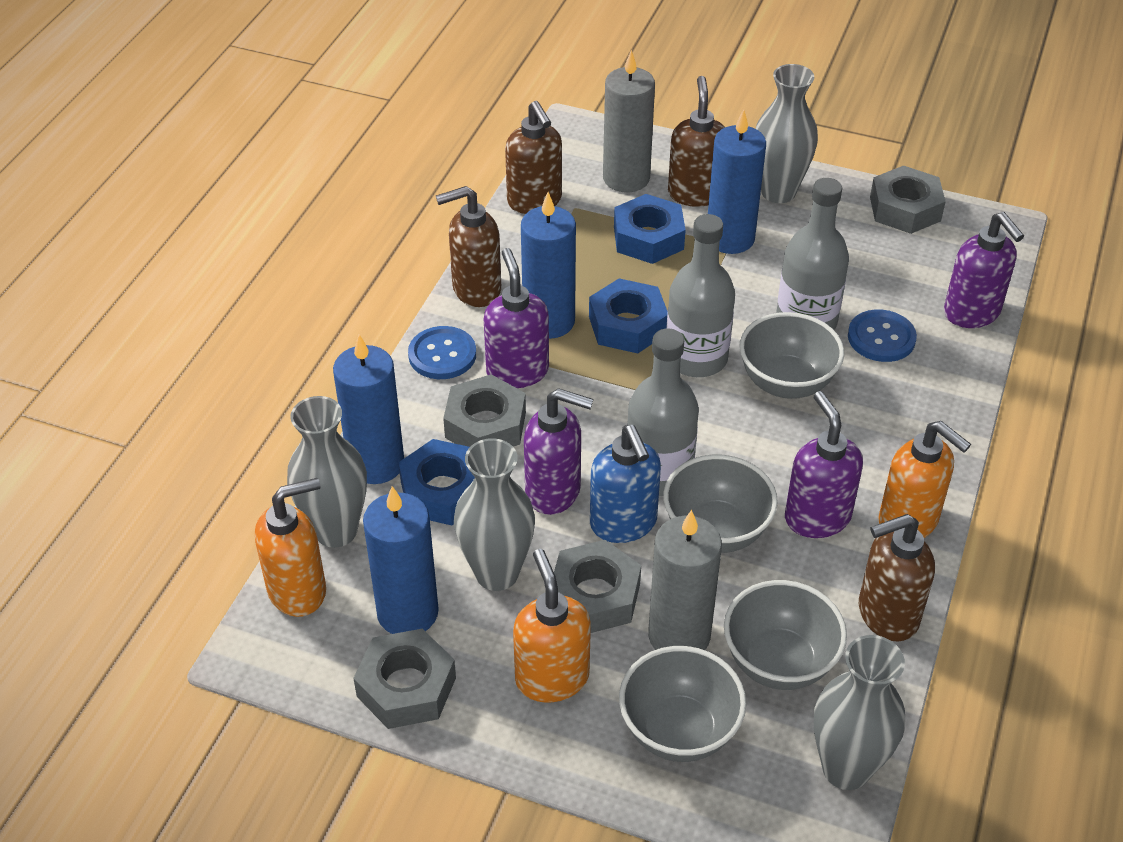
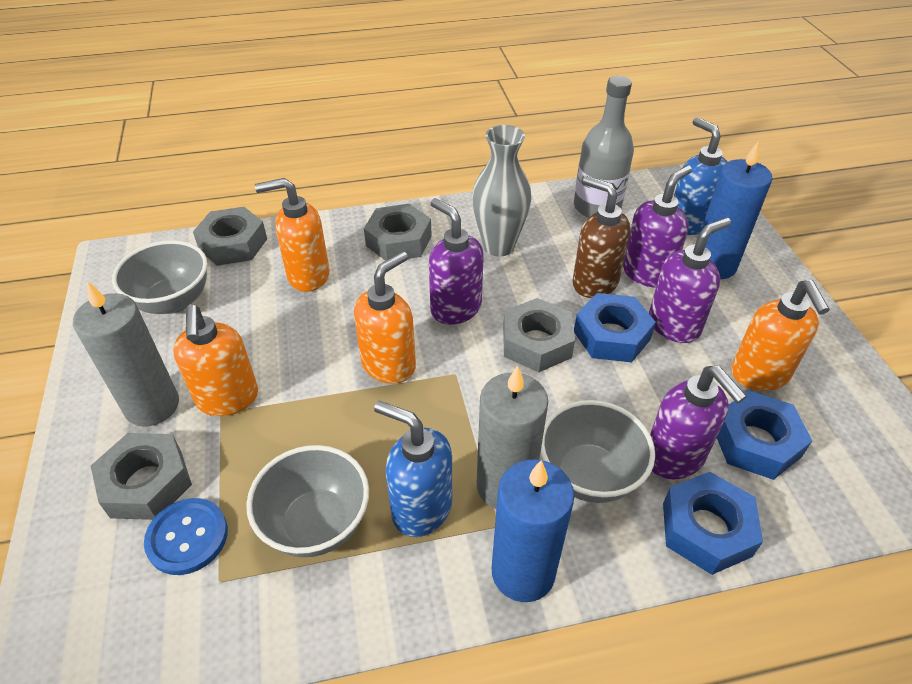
blue button: [408,326,476,379] [848,309,917,362] = 2 -> [144,498,228,575] = 1
blue candle: [333,335,404,484] [363,486,439,634] [521,192,576,339] [708,109,766,254] = 4 -> [492,460,574,602] [701,141,772,279] = 2
blue soap dispenser: [590,425,661,543] = 1 -> [374,401,452,537] [674,117,727,235] = 2
brown soap dispenser: [436,186,501,307] [505,101,562,214] [668,76,725,207] [859,514,935,641] = 4 -> [572,176,631,298] = 1
grey bottle: [627,329,699,496] [666,214,735,377] [776,178,849,330] = 3 -> [574,75,634,218] = 1
grey bowl: [619,646,746,762] [663,454,778,553] [724,580,847,690] [739,312,844,399] = 4 -> [112,240,208,314] [246,445,369,557] [541,400,655,503] = 3
grey vase: [287,396,367,548] [454,438,535,591] [755,64,818,203] [814,635,905,790] = 4 -> [472,125,531,257] = 1
orange soap dispenser: [255,478,326,617] [513,549,591,703] [879,421,971,538] = 3 -> [173,305,258,416] [255,178,330,292] [354,251,416,384] [731,280,830,391] = 4

